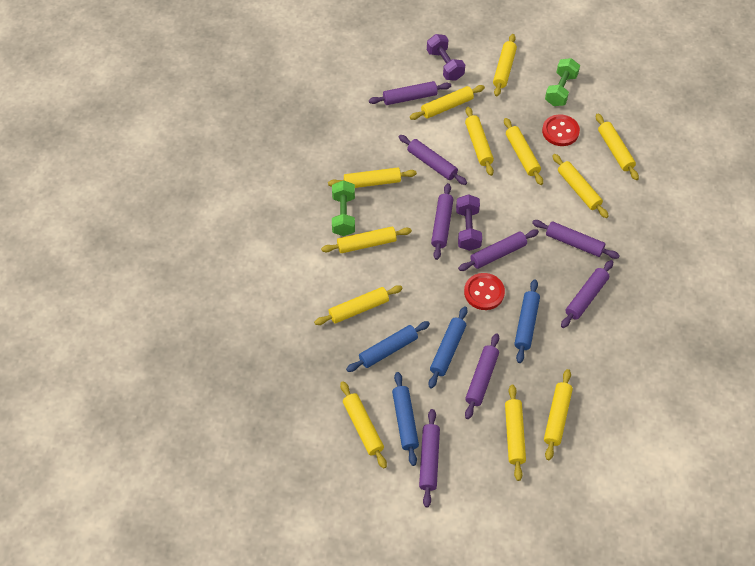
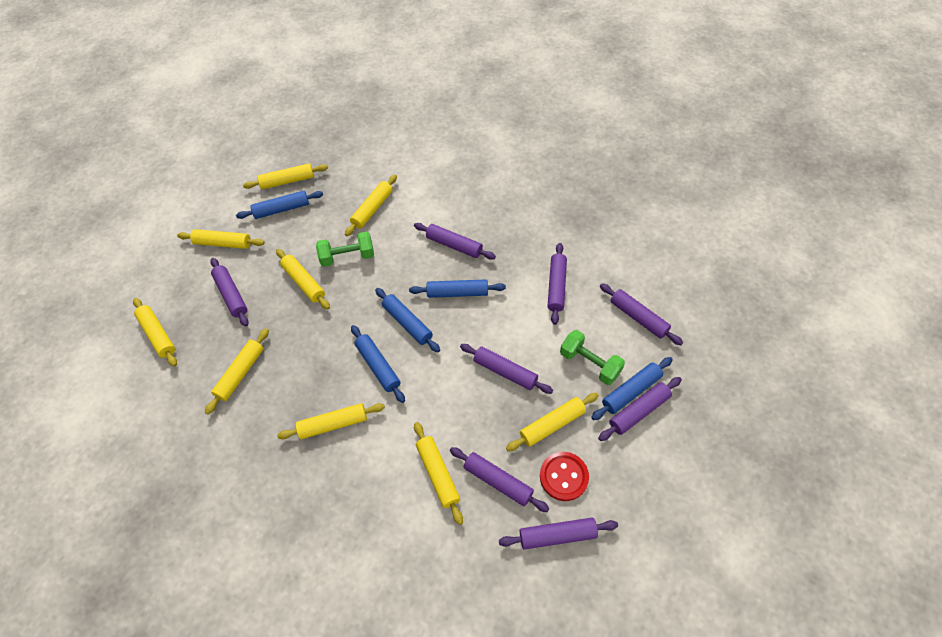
blue rolling pin: [346,321,430,372] [392,372,419,466] [428,306,468,388] [514,279,540,363] = 4 -> [236,191,323,219] [351,325,405,403] [375,288,440,352] [409,279,506,298] [591,357,673,420] = 5
purple dumbbell: [427,34,465,81] [456,194,482,251] = 2 -> none = 0
red button: [464,273,505,310] [542,114,580,146] = 2 -> [540,452,589,501] = 1
yellow rolling pin: [314,285,403,325] [321,227,412,253] [328,168,417,188] [340,381,387,469] [410,85,485,120] [465,107,494,176] [493,34,517,96] [504,118,543,185] [505,385,526,481] [544,369,573,460] [552,154,609,218] [596,114,639,180] = 12 -> [133,298,177,367] [177,229,265,249] [205,328,269,415] [243,163,328,189] [276,249,330,310] [277,403,385,439] [345,175,397,236] [414,422,463,525] [506,393,599,452] = 9

